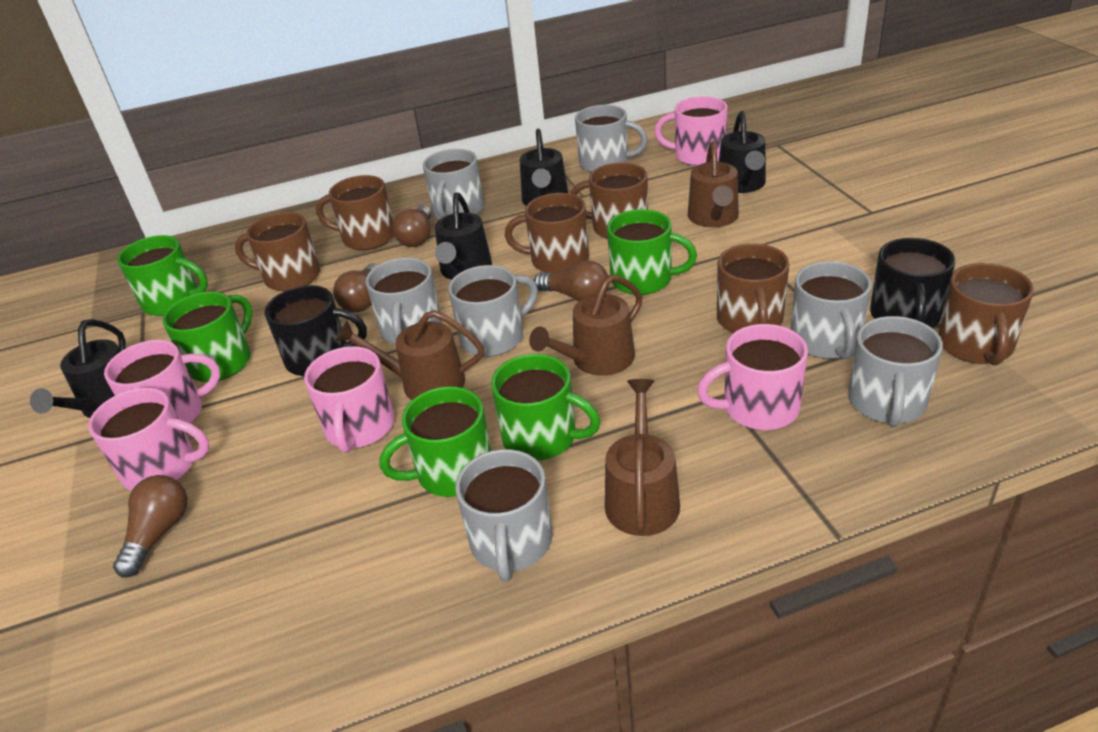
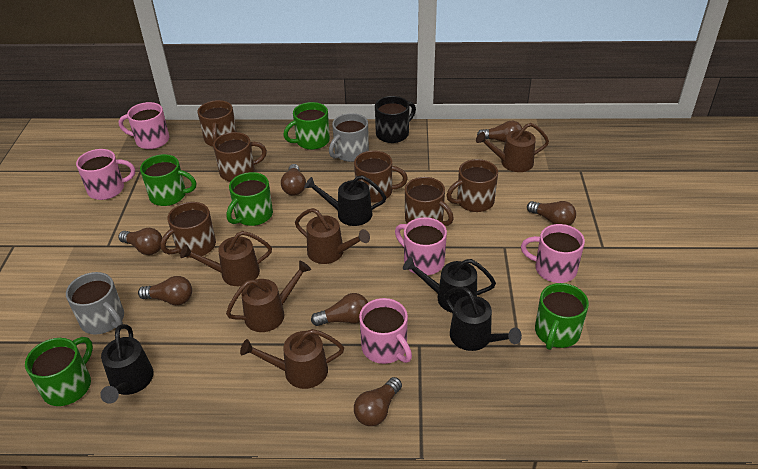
black mug: [265,285,367,376] [870,238,955,328] = 2 -> [375,96,416,143] = 1
brown light bulb: [113,475,188,578] [333,263,378,312] [392,205,431,247] [534,261,609,302] = 4 -> [118,228,162,255] [138,276,192,305] [281,164,306,196] [311,293,368,326] [354,377,402,426] [477,121,522,142] [527,201,576,226] = 7
brown watering can: [335,310,484,400] [529,275,643,376] [605,379,680,536] [688,141,739,227] = 4 -> [180,231,272,286] [226,260,311,332] [240,329,344,389] [295,208,370,264] [476,123,549,172] = 5
grey mug: [366,258,442,345] [423,149,484,219] [448,265,538,357] [455,449,553,582] [575,105,648,172] [791,261,872,359] [848,316,943,427] = 7 -> [66,272,124,335] [329,113,369,162] = 2

